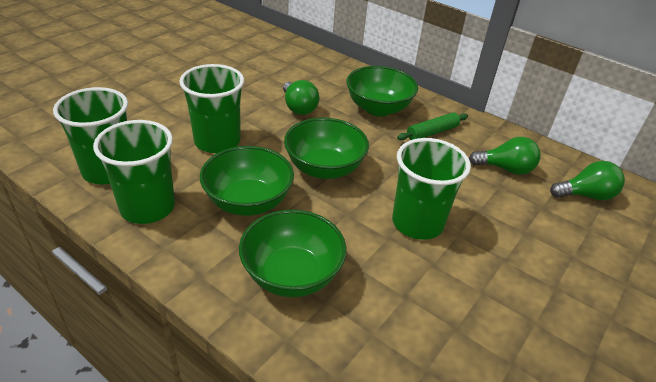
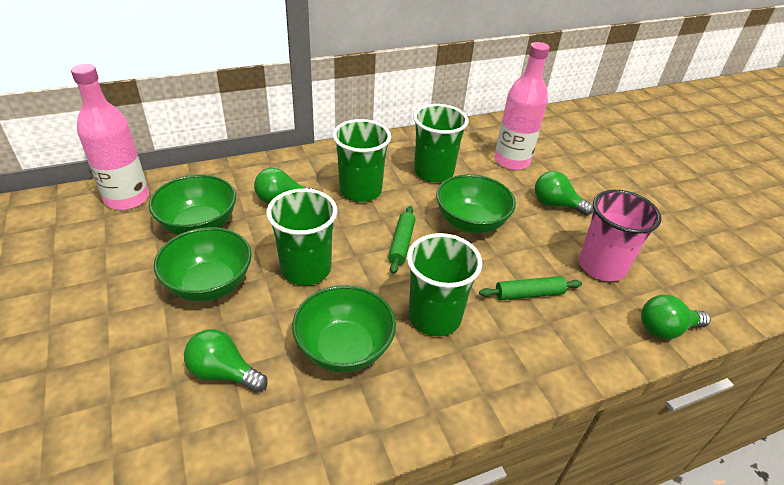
green light bulb: [283,80,319,115] [469,137,540,175] [550,161,625,200] = 3 -> [184,329,268,392] [254,168,318,204] [535,171,593,216] [641,295,711,339] = 4
green rolling pin: [397,113,468,140] = 1 -> [388,206,415,274] [479,276,582,300] = 2
pink bottle: none = 0 -> [71,64,149,210] [494,42,550,170] = 2
pink cup: none = 0 -> [579,190,662,282] = 1

